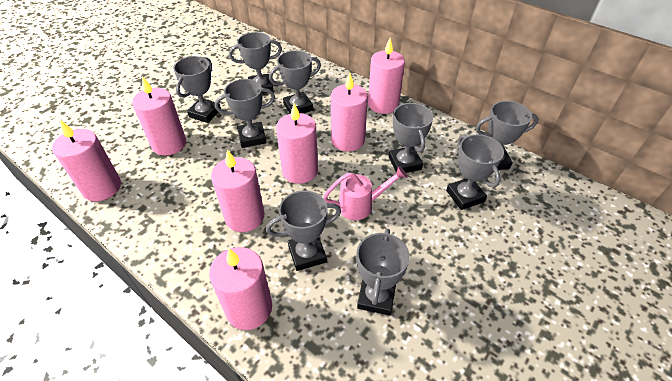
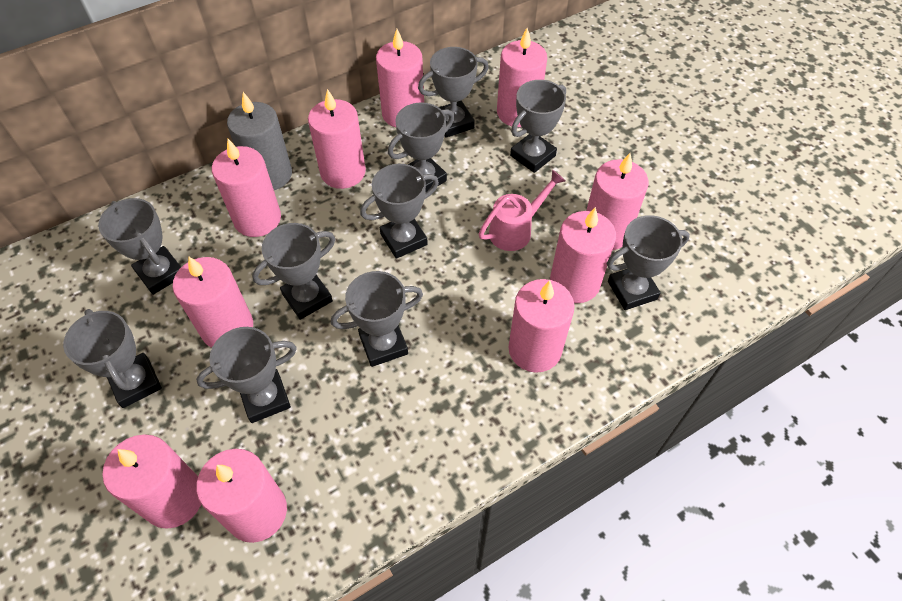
grey candle: none = 0 -> [227,92,292,190] = 1
grey trophy: [173,56,221,123] [215,79,275,148] [229,32,282,94] [266,191,341,271] [269,50,321,114] [356,229,410,316] [389,103,433,173] [446,134,504,210] [476,101,538,170] = 9 -> [63,309,162,408] [98,198,181,295] [196,327,297,423] [252,223,335,320] [331,271,423,367] [360,164,439,259] [388,102,454,192] [418,47,489,138] [510,80,566,173] [607,215,690,310] = 10
pink candle: [52,120,121,201] [132,76,186,156] [209,247,272,330] [211,150,264,232] [276,103,318,184] [331,73,368,152] [368,38,405,114] = 7 -> [102,434,201,529] [173,257,253,348] [196,449,287,543] [212,139,281,237] [308,89,366,189] [376,29,424,127] [497,28,547,127] [508,279,575,373] [550,207,616,303] [586,153,649,250] = 10

